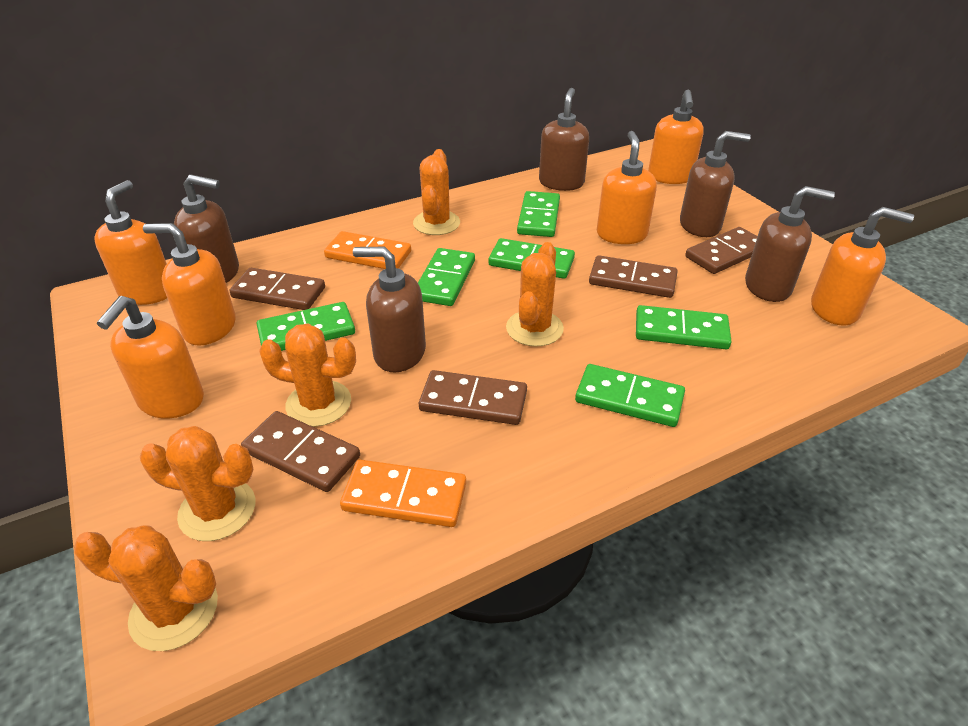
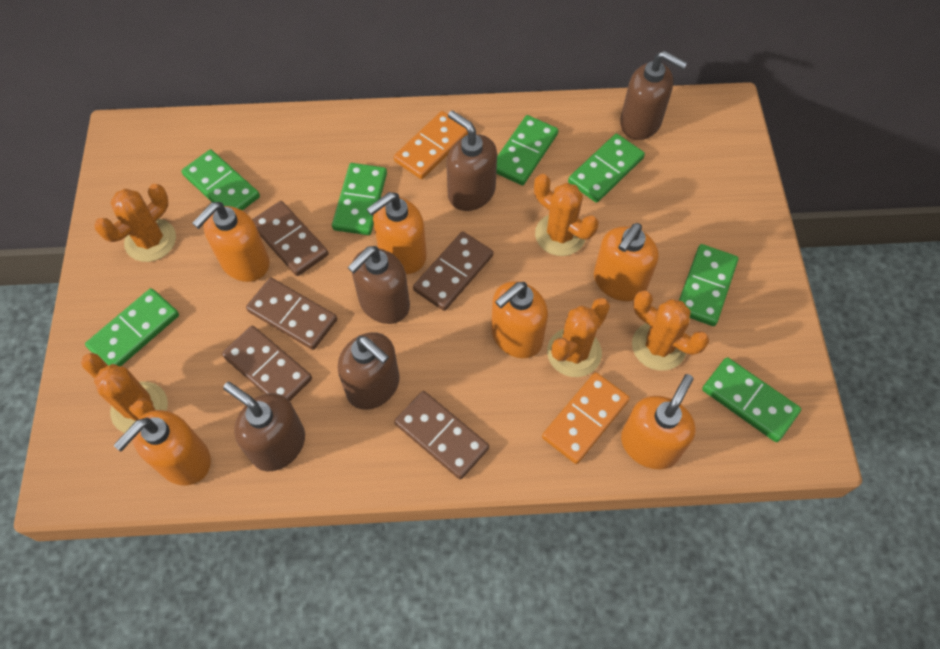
green domino: [257,302,355,351] [418,248,475,306] [489,238,575,279] [517,191,560,237] [575,364,685,427] [636,305,731,349] = 6 -> [85,288,179,366] [182,149,260,211] [332,163,387,235] [496,115,558,185] [568,134,645,203] [679,244,738,326] [702,357,801,442] = 7

